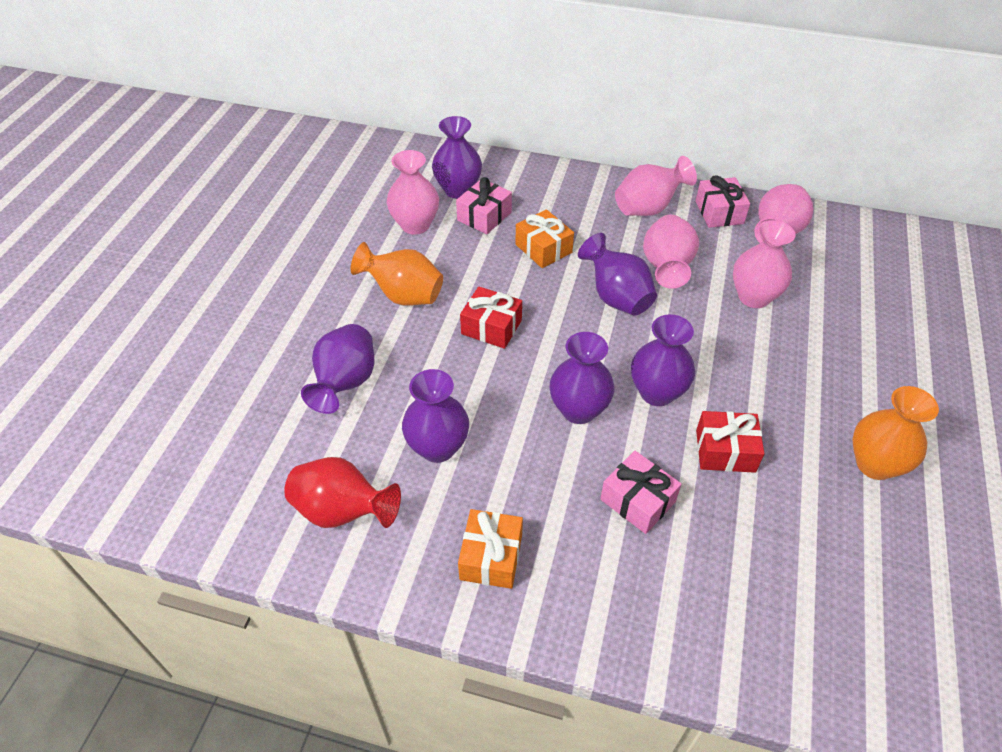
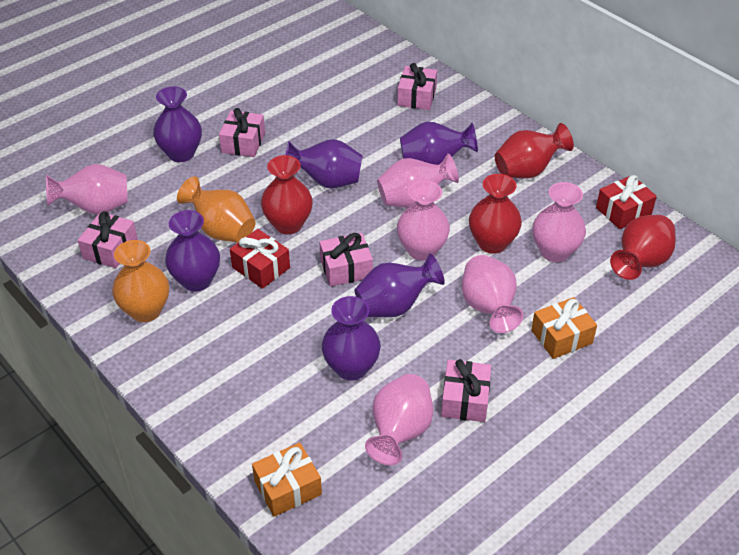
pink gift: [456,177,512,234] [600,451,681,534] [696,175,750,228] = 3 -> [78,211,138,268] [219,108,265,157] [319,233,373,287] [397,63,437,110] [441,359,491,422] = 5
pink vase: [387,150,439,235] [615,156,697,216] [643,215,699,289] [733,220,796,308] [754,184,813,243] = 5 -> [46,164,128,215] [365,374,433,465] [377,153,459,208] [397,180,450,261] [462,255,524,333] [532,182,586,262] = 6
red vase: [284,457,401,528] = 1 -> [261,155,313,234] [469,174,522,254] [495,123,574,178] [610,215,676,280] = 4

